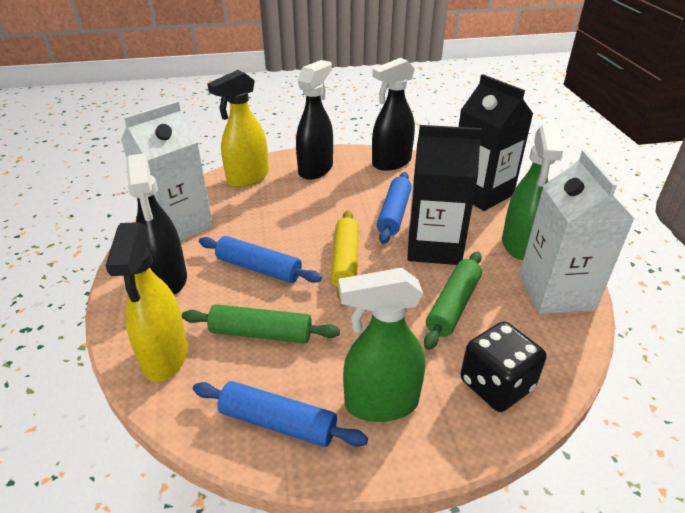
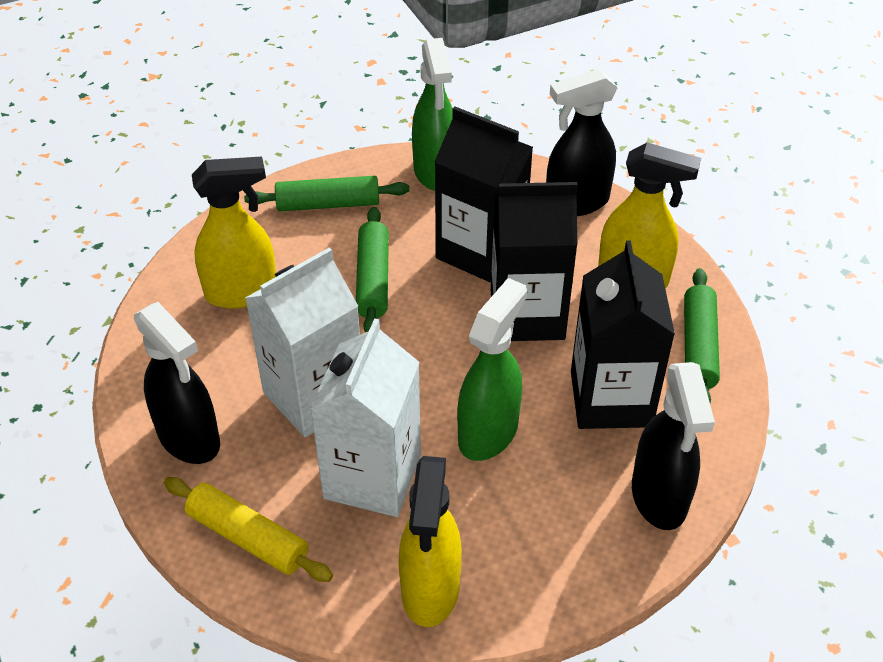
black carton: [407,125,482,265] [459,74,533,211] = 2 -> [435,107,533,283] [491,182,578,341] [571,240,675,429] = 3
black dice: [461,321,546,412] = 1 -> none = 0
blue rolling pin: [193,381,368,447] [199,236,322,283] [377,172,412,244] = 3 -> none = 0
green rolling pin: [182,304,340,343] [424,251,482,350] = 2 -> [244,176,409,211] [356,207,389,333] [684,268,720,403] = 3
yellow spray bottle: [105,222,188,382] [207,70,269,187] = 2 -> [192,157,276,309] [398,456,462,627] [598,142,701,288] = 3

